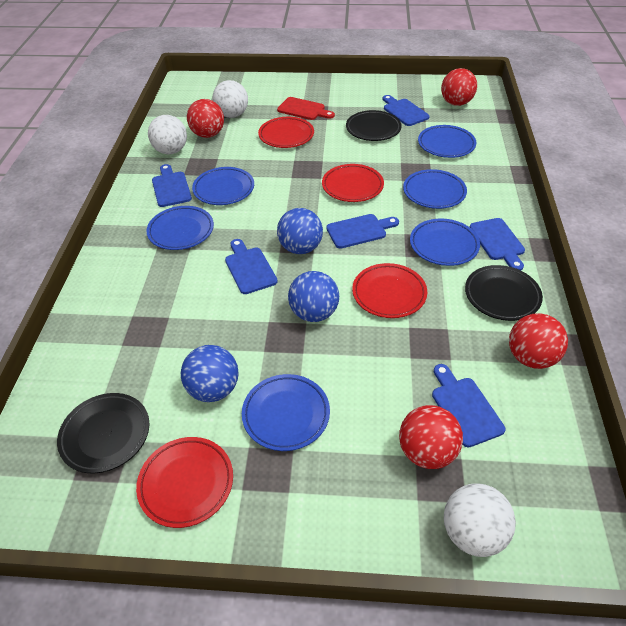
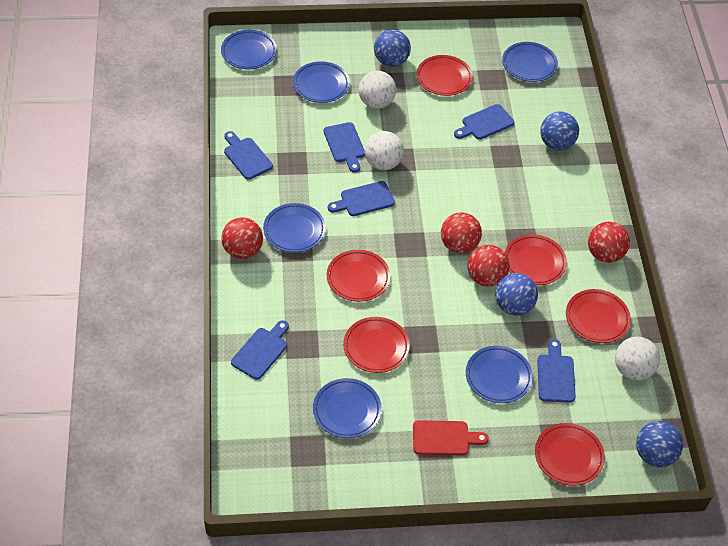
black plate: [57,393,150,473] [346,110,402,141] [465,265,543,321] = 3 -> none = 0
blue ball: [181,345,238,402] [277,208,323,254] [288,271,339,322] = 3 -> [374,30,411,67] [495,273,538,316] [540,111,579,150] [636,421,683,467] = 4
red plate: [136,437,233,528] [258,117,314,148] [322,164,384,202] [352,263,427,318] = 4 -> [327,250,390,302] [343,317,410,373] [416,55,473,96] [505,234,567,285] [535,423,605,486] [566,289,631,343] = 6

